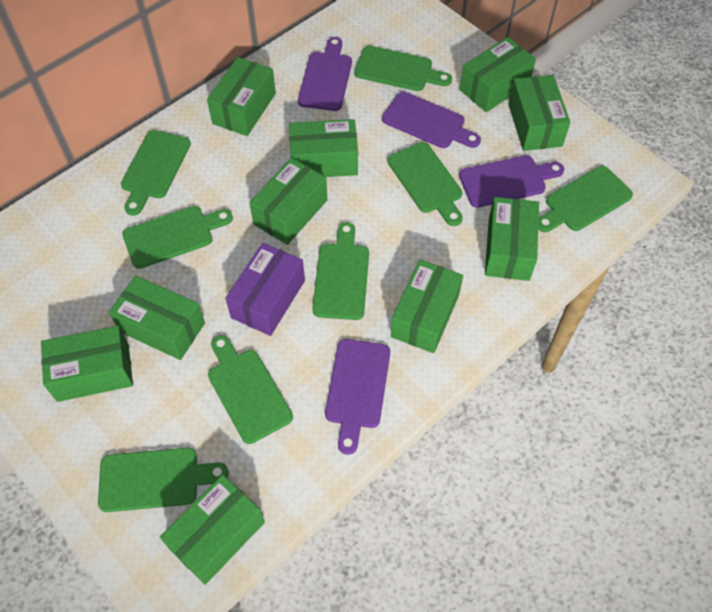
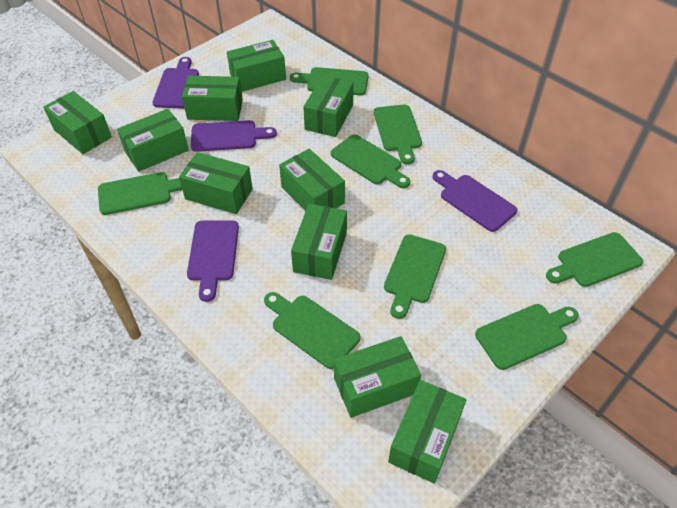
purple box: [225,243,305,336] = 1 -> none = 0

